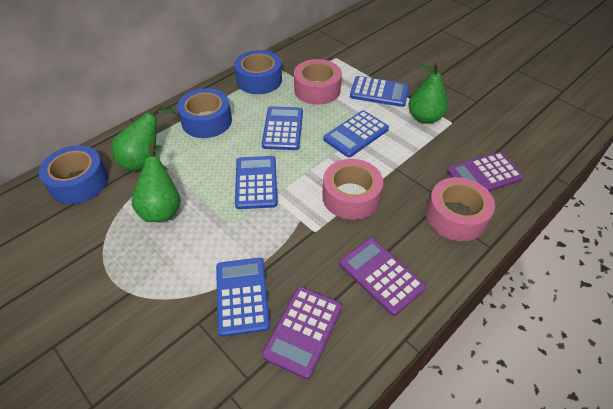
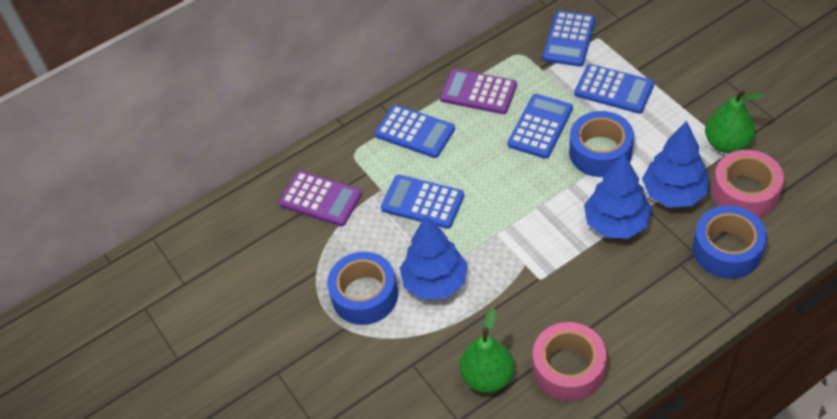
blue tree: none = 0 -> [400,215,468,300] [584,153,652,239] [642,121,709,208] = 3
green pear: [111,104,174,171] [132,143,181,222] [408,62,448,124] = 3 -> [459,308,514,393] [705,89,765,153] = 2
pink tape: [294,59,342,105] [322,159,383,220] [426,177,495,241] = 3 -> [533,322,606,401] [712,150,784,218] = 2
purple calculator: [262,286,342,379] [339,238,426,316] [447,152,524,191] = 3 -> [279,171,362,226] [440,69,517,114] = 2

